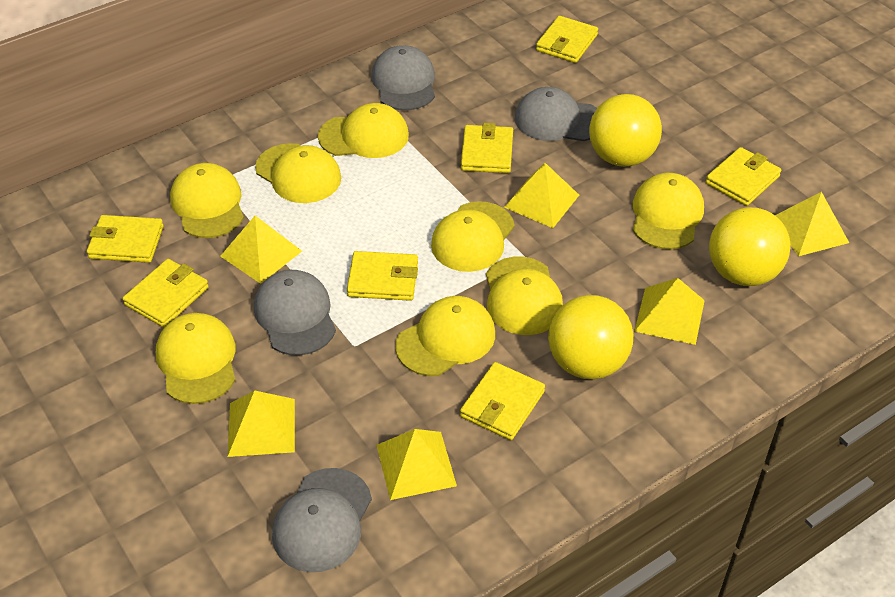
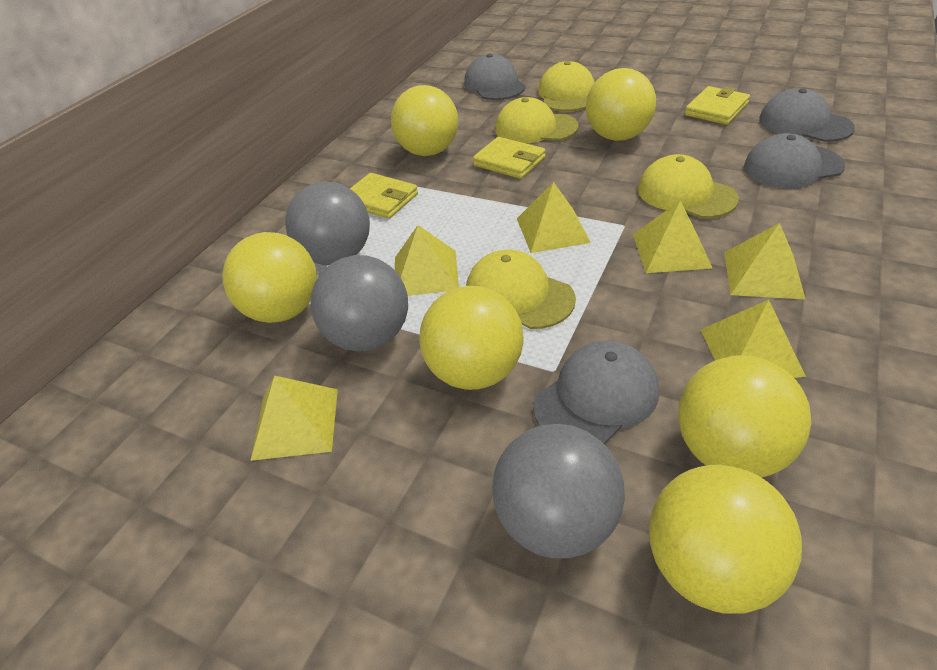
grey ball: none = 0 -> [285,181,370,265] [310,255,408,351] [492,424,625,558] = 3
yellow ball: [548,295,633,379] [589,94,662,167] [709,207,790,286] = 3 -> [222,232,317,323] [391,85,458,156] [419,286,524,390] [586,68,656,141] [649,465,802,614] [678,355,812,478] = 6
yellow cap: [156,313,236,404] [170,163,244,238] [255,143,341,203] [318,103,409,158] [395,296,495,376] [431,201,515,272] [486,256,563,335] [633,173,704,249] = 8 -> [466,250,576,329] [495,97,579,143] [538,61,595,111] [638,154,739,218] = 4
yellow wallet: [87,215,164,263] [123,259,209,327] [347,251,418,301] [460,362,545,440] [461,123,513,173] [536,16,598,63] [705,147,781,206] = 7 -> [350,173,418,219] [473,137,546,179] [685,86,750,125] = 3

